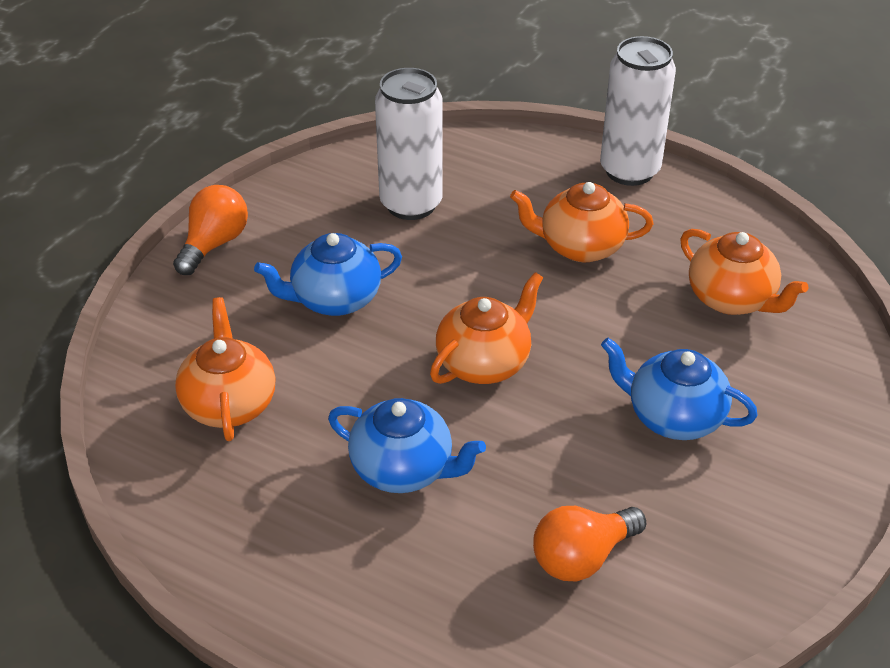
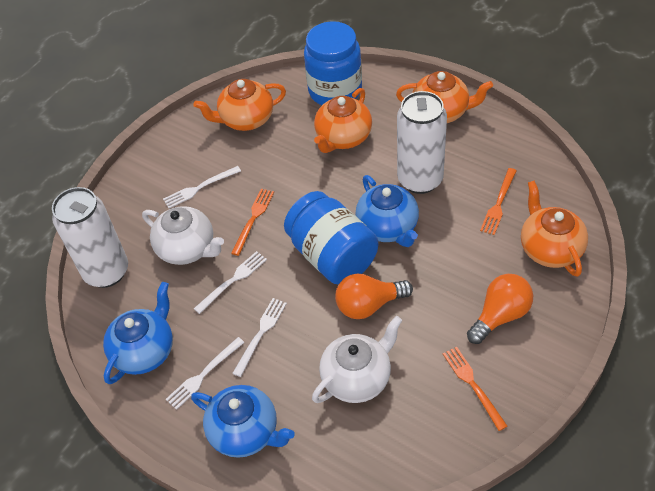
blue jar: none = 0 -> [284,191,378,285] [304,21,362,105] = 2
orange fork: none = 0 -> [231,189,274,256] [443,347,508,431] [480,168,517,235] = 3
white fork: none = 0 -> [163,166,241,208] [166,337,245,410] [194,251,267,314] [232,298,287,377] = 4
white teapot: none = 0 -> [142,206,224,265] [312,316,402,403] = 2

